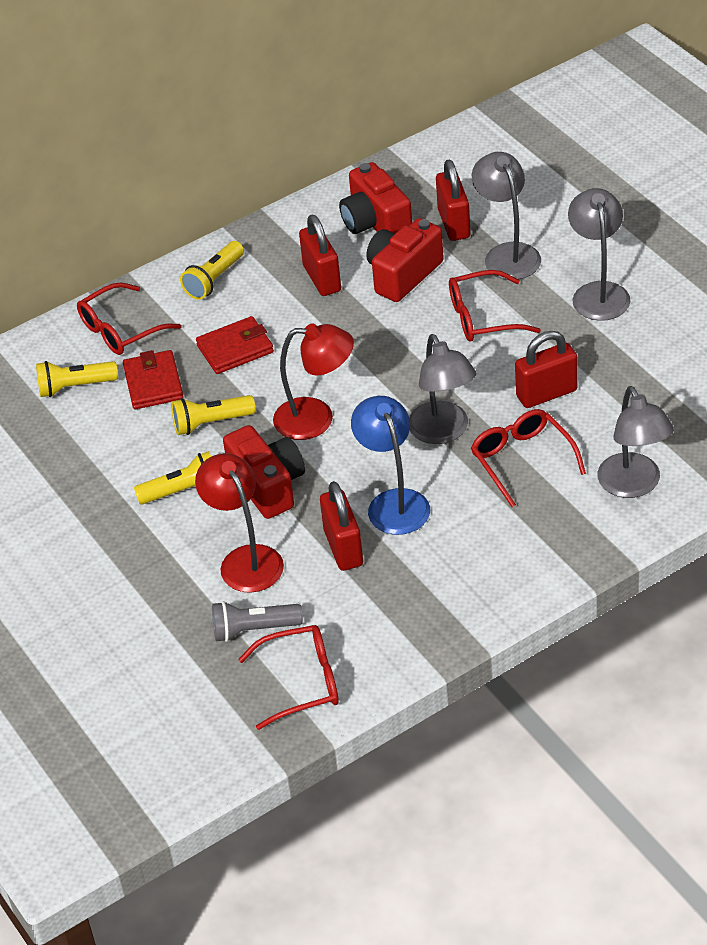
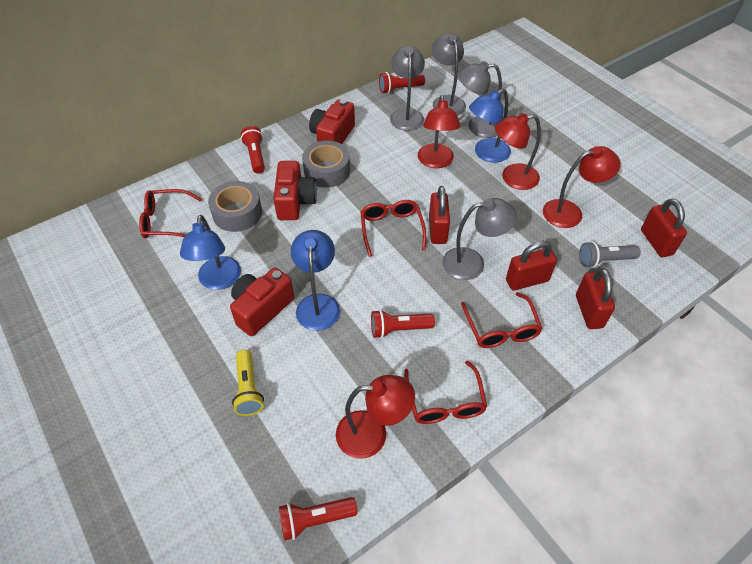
blue lamp: [351,396,430,535] = 1 -> [180,215,241,290] [291,230,340,331] [469,89,511,163] = 3
grey tape: none = 0 -> [208,181,262,232] [302,141,350,188] = 2
red flashlight: none = 0 -> [240,126,265,173] [279,497,358,541] [371,310,435,338] [379,72,425,94] = 4
red lamp: [195,453,284,593] [273,323,354,440] = 2 -> [336,375,415,459] [418,95,460,168] [495,113,541,190] [543,146,621,228] = 4
red wallet: [123,350,184,409] [196,316,274,374] = 2 -> none = 0
yellow flashlight: [36,361,118,397] [134,451,211,505] [171,395,256,435] [180,241,244,300] = 4 -> [232,350,264,416] = 1

